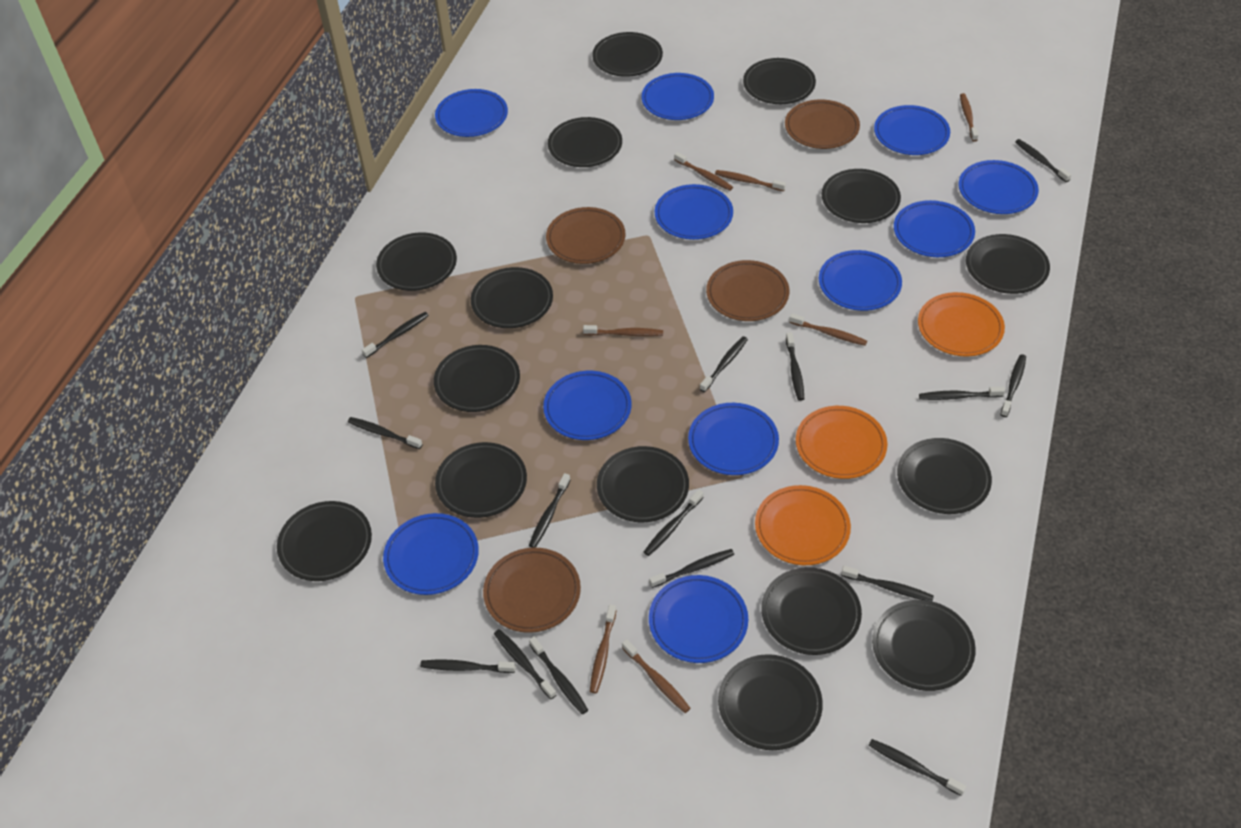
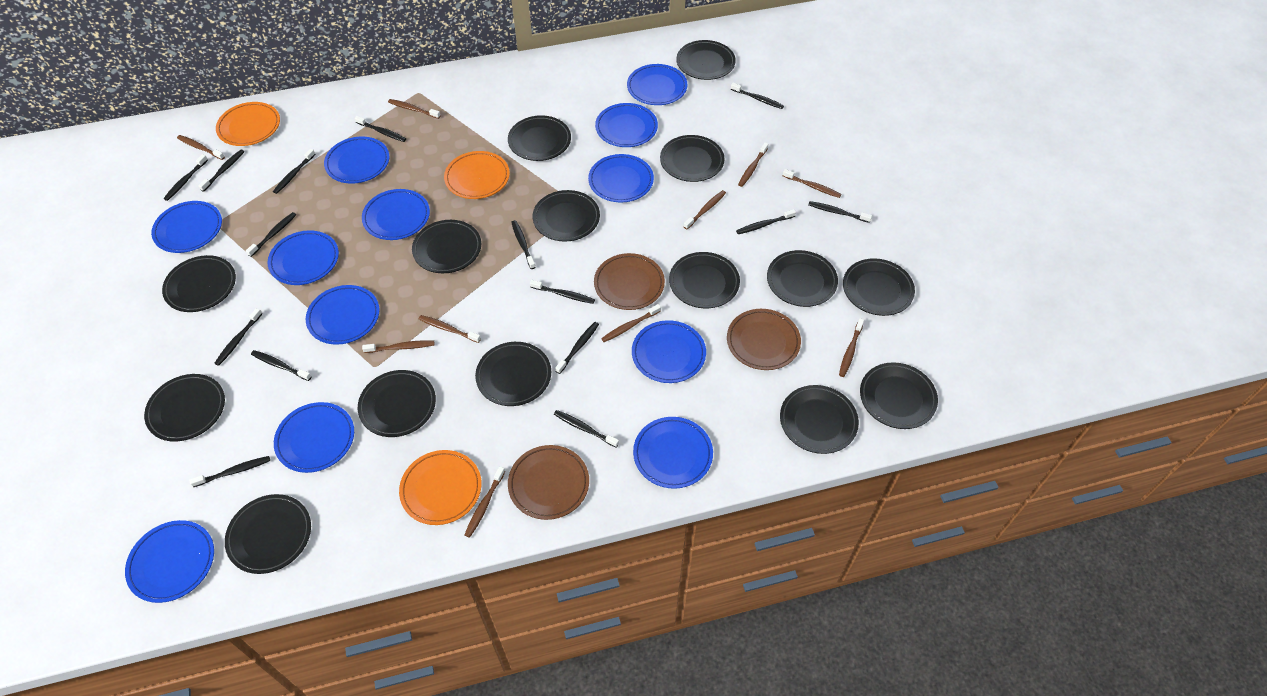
blue plate: [383,513,479,595] [435,89,508,137] [543,371,632,440] [641,73,714,120] [649,575,748,663] [655,184,733,240] [688,403,779,475] [819,250,902,311] [874,105,950,155] [894,200,975,257] [959,160,1039,214] = 11 -> [125,520,214,603] [151,201,222,253] [268,230,339,285] [274,402,354,473] [306,285,380,345] [324,136,389,184] [362,189,430,240] [588,154,654,203] [595,103,658,147] [627,64,687,105] [632,320,706,383] [633,417,713,489] = 12
brown plate: [483,548,581,633] [546,207,625,264] [706,260,789,321] [785,99,860,149] = 4 -> [508,445,589,520] [594,253,665,310] [727,309,801,370] = 3
brown toothbrush: [583,325,663,336] [590,605,616,693] [622,639,691,713] [674,152,733,191] [715,170,786,191] [789,313,867,346] [960,93,978,142] = 7 -> [177,135,225,160] [362,340,435,353] [388,99,441,119] [419,315,481,343] [465,466,505,538] [601,304,661,342] [684,190,726,229] [738,143,768,187] [783,169,842,198] [839,318,864,377] = 10

